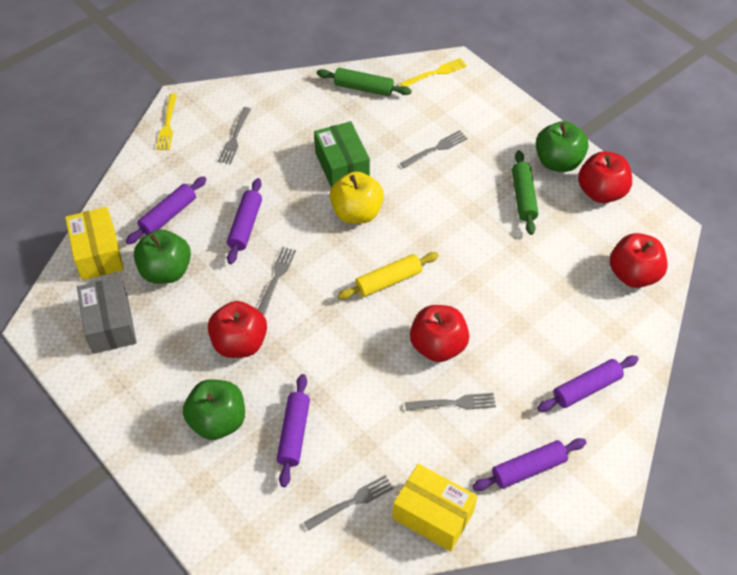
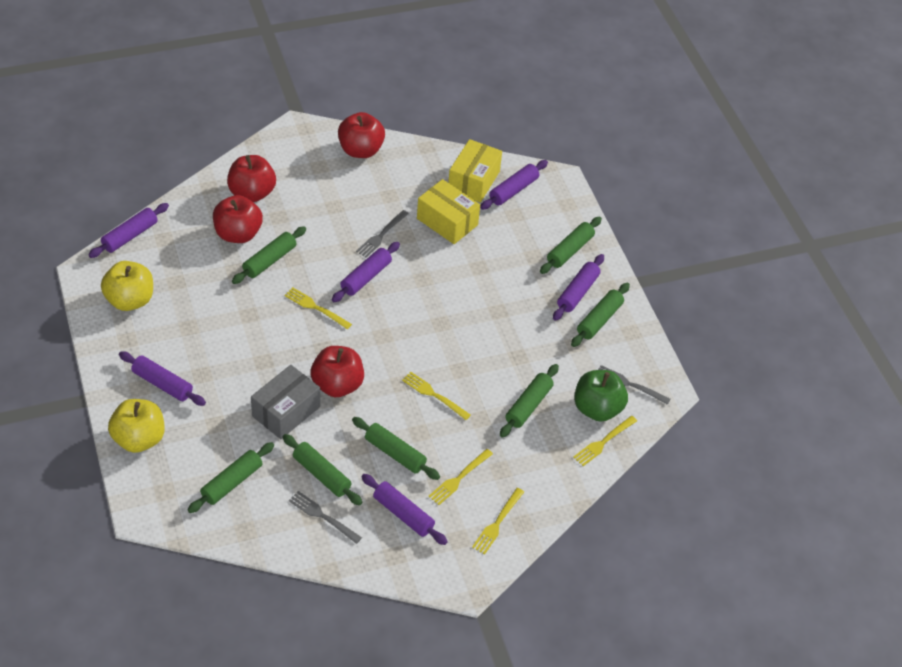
green apple: [134,230,191,284] [183,379,245,440] [536,121,588,172] = 3 -> [574,370,628,422] = 1
green box: [314,121,370,187] = 1 -> none = 0
green rolling pin: [317,68,412,97] [512,150,538,235] = 2 -> [188,442,274,513] [232,226,306,284] [283,434,362,506] [352,417,440,480] [500,364,559,438] [540,217,602,274] [571,283,630,347] = 7
grey fork: [218,107,251,164] [258,247,296,315] [304,475,394,531] [400,130,468,168] [405,393,496,411] = 5 -> [289,491,362,544] [356,210,409,258] [598,365,670,405] = 3
purple rolling pin: [126,176,207,245] [227,178,262,264] [277,374,310,487] [472,438,587,491] [537,356,639,412] = 5 -> [88,203,169,258] [119,351,206,406] [332,242,400,302] [361,474,448,545] [480,160,548,210] [553,254,604,321] = 6
yellow apple: [330,171,384,224] = 1 -> [101,261,153,311] [108,399,165,453] = 2
yellow fork: [156,94,177,150] [400,58,467,86] = 2 -> [284,287,352,329] [402,372,471,420] [428,449,493,505] [472,488,524,554] [573,416,637,466] = 5
yellow rolling pin: [337,252,439,300] = 1 -> none = 0

